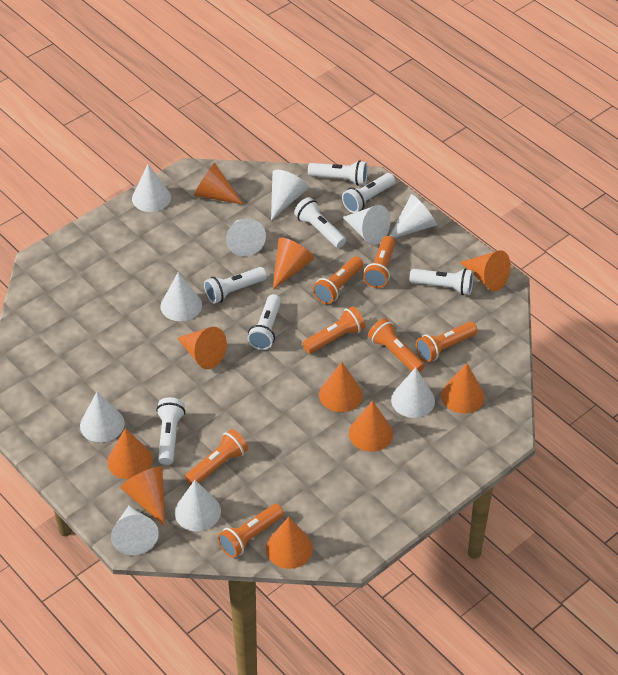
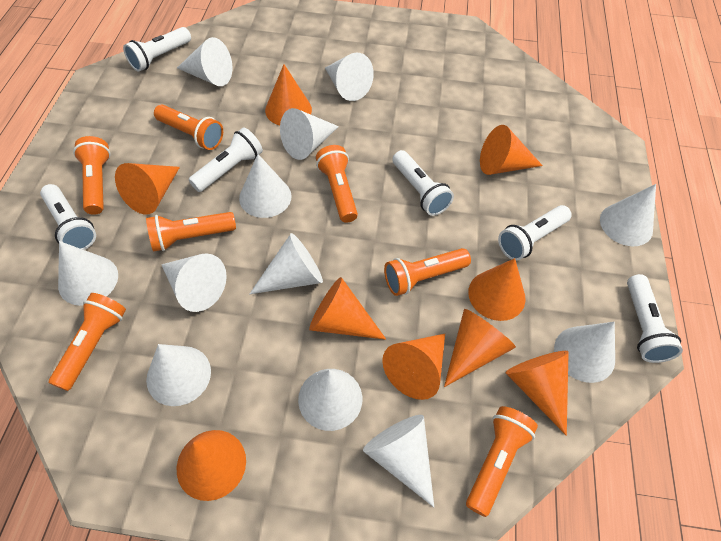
orange cone: [107,428,153,479] [120,466,165,526] [177,327,227,369] [194,163,244,205] [266,517,313,569] [273,238,314,290] [319,362,363,412] [349,401,393,452] [441,363,485,414] [460,250,511,291] = 10 -> [115,163,180,215] [177,430,246,501] [265,64,312,126] [309,277,386,340] [382,334,445,400] [444,309,516,387] [468,258,525,321] [480,125,543,175] [506,351,569,436] = 9
white cone: [80,392,125,442] [111,506,159,555] [132,164,171,212] [160,272,202,321] [175,480,221,531] [226,219,266,257] [271,170,308,220] [342,205,390,245] [390,194,437,238] [391,367,435,418] = 10 -> [58,241,118,306] [146,344,211,406] [161,253,227,312] [177,37,232,86] [239,154,292,218] [250,233,323,294] [280,108,339,160] [298,369,362,431] [325,52,374,101] [363,415,434,507] [554,322,615,383] [600,184,656,246] = 12
white flashlight: [156,397,185,465] [204,267,267,304] [247,294,281,350] [294,197,346,248] [308,160,368,186] [342,173,395,213] [410,268,474,295] = 7 -> [40,184,96,250] [123,27,191,72] [189,127,263,192] [392,150,454,216] [498,205,572,261] [627,274,683,363] = 6

